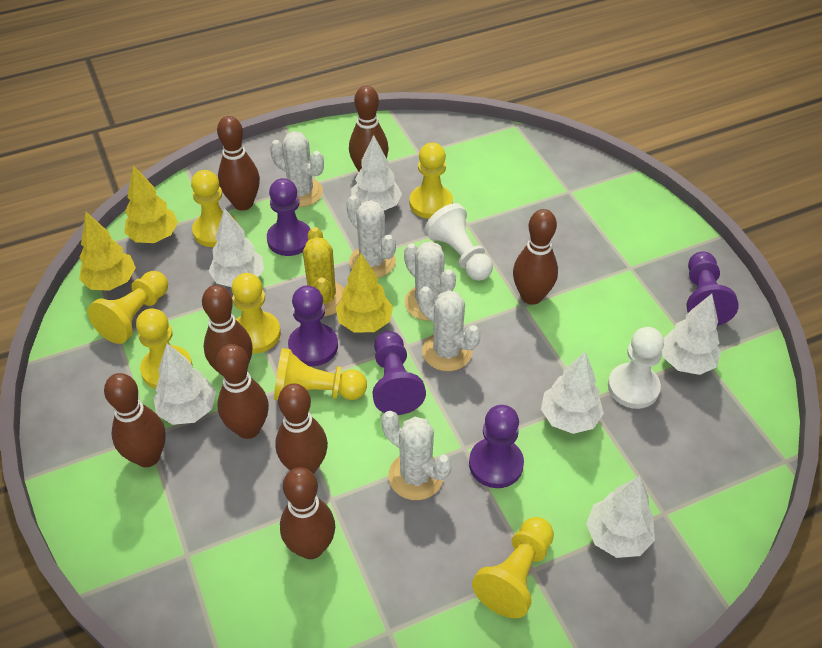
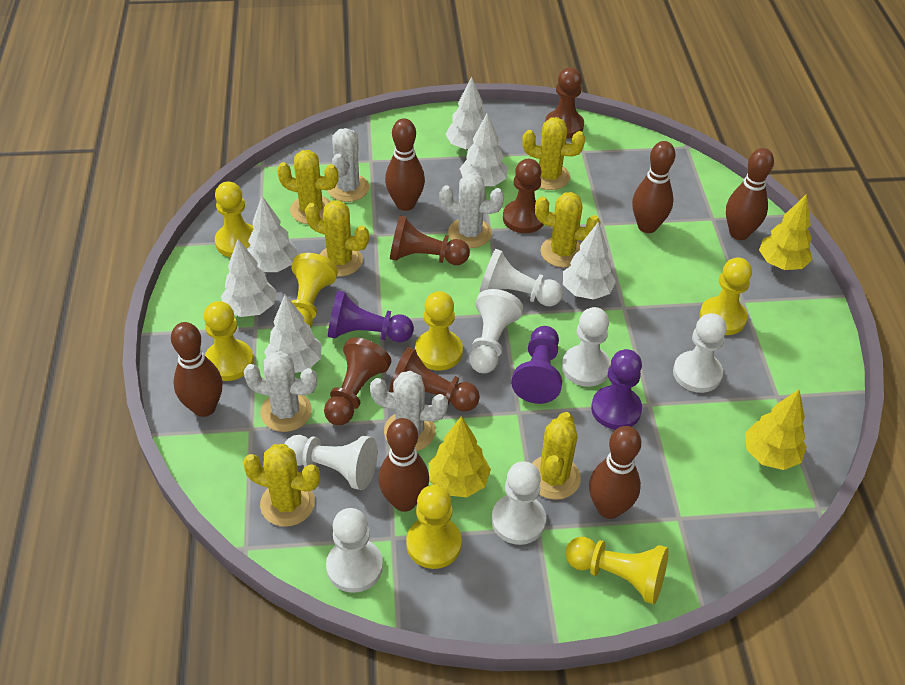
brown bowling pin: [104,373,166,467] [202,285,253,376] [216,344,269,439] [217,116,260,211] [275,383,328,474] [280,467,335,559] [349,86,389,171] [513,209,558,305] = 8 -> [171,322,223,417] [379,418,429,512] [385,118,425,211] [589,426,641,519] [632,141,676,233] [726,148,774,240] = 6
brown pawn: none = 0 -> [324,337,391,425] [389,347,480,412] [390,216,470,265] [503,159,544,233] [545,67,584,138] = 5
purple pawn: [267,178,311,256] [288,285,338,366] [372,331,426,415] [469,405,524,488] [687,252,739,326] = 5 -> [328,290,414,342] [511,326,562,404] [591,349,642,430] = 3
white cactus: [270,131,324,207] [346,195,396,278] [381,411,452,500] [404,241,456,321] [418,286,481,371] = 5 -> [243,351,317,432] [327,128,369,202] [370,371,448,451] [440,173,504,248] = 4
white pawn: [425,203,493,281] [608,327,664,409] = 2 -> [284,435,377,490] [326,508,383,593] [470,289,523,373] [480,249,563,307] [491,461,546,545] [562,307,611,387] [673,313,727,393] = 7
yellow cactus: [303,227,344,316] = 1 -> [243,444,320,527] [277,150,338,224] [305,200,369,276] [522,117,585,190] [532,412,581,500] [535,192,601,268] = 6

